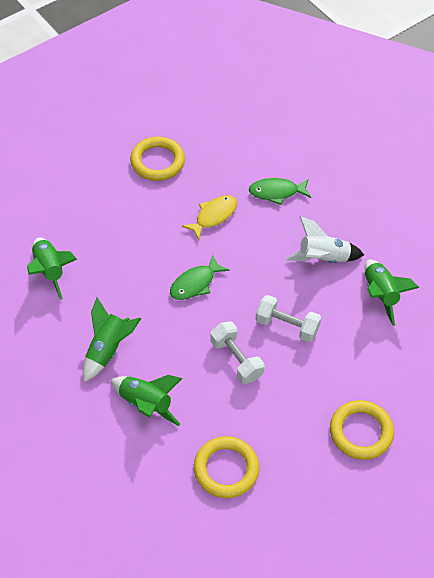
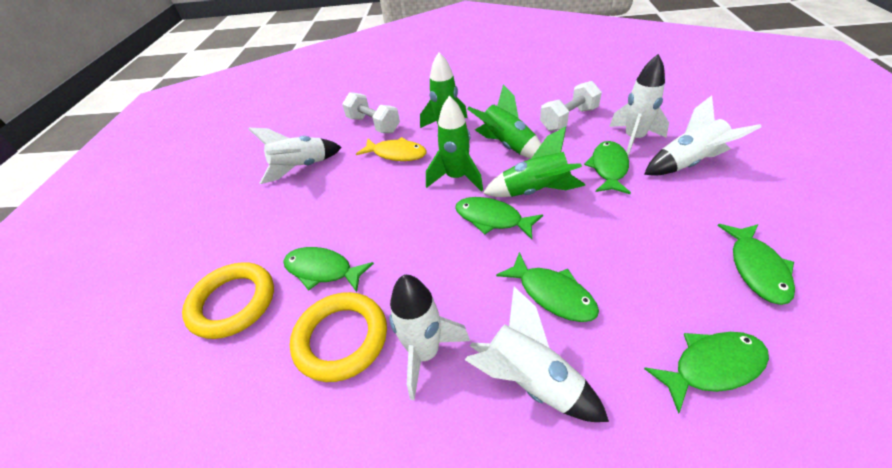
green fish: [170,255,229,300] [249,178,311,205] = 2 -> [283,247,374,292] [455,197,543,239] [496,252,599,322] [584,141,631,194] [644,332,769,414] [717,224,795,305] = 6
white rocket: [286,216,364,263] = 1 -> [249,128,342,184] [389,275,470,400] [465,287,609,422] [609,54,669,156] [644,95,761,176] = 5
yellow ring: [130,137,185,181] [194,436,259,498] [330,400,394,460] = 3 -> [182,262,274,339] [290,292,387,382] = 2

